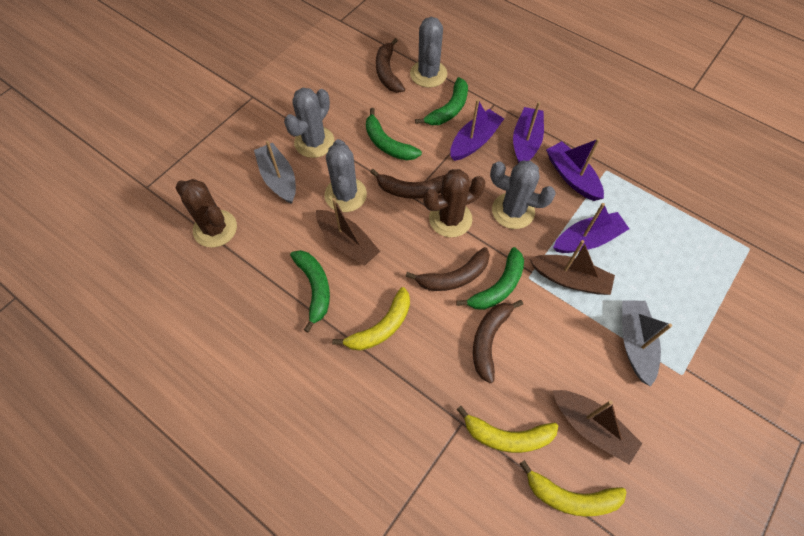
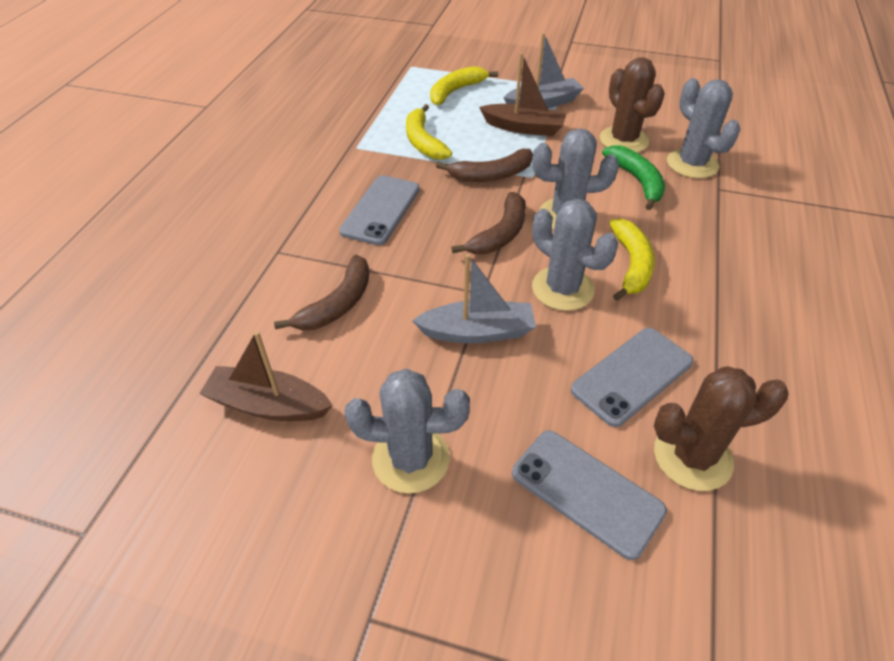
brown banana: [370,169,444,199] [376,38,405,93] [405,247,490,291] [473,300,523,383] = 4 -> [274,255,369,330] [436,149,533,182] [451,192,526,254] = 3
brown boat: [316,198,380,266] [530,240,615,295] [553,390,642,464] = 3 -> [199,331,333,421] [479,53,567,136] = 2
green banana: [290,250,330,333] [366,108,422,160] [415,77,468,125] [456,247,524,310] = 4 -> [602,145,665,210] = 1
grey phone: none = 0 -> [339,175,420,245] [512,430,667,560] [571,328,693,427] = 3
purple boat: [450,99,504,161] [513,102,544,163] [546,138,604,201] [553,203,629,253] = 4 -> none = 0

